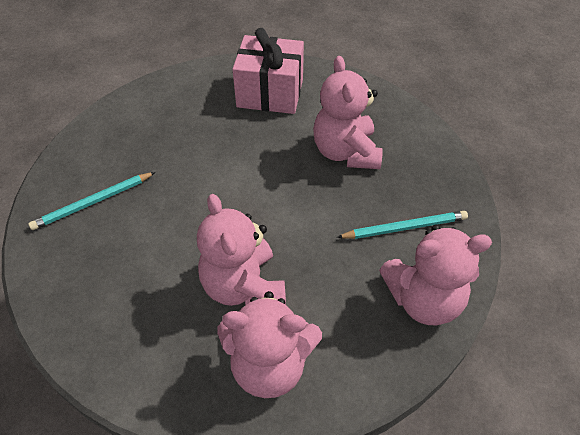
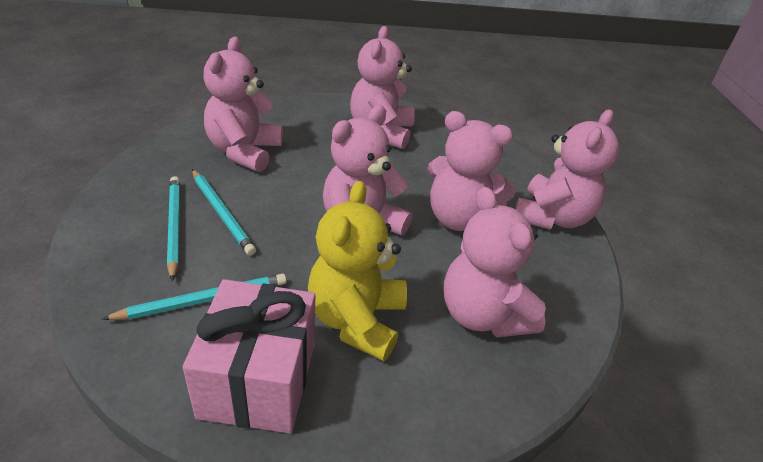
pink teddy bear: [197,194,286,306] [217,291,322,398] [313,56,383,169] [379,225,492,325] = 4 -> [204,37,283,172] [323,105,412,236] [350,26,415,149] [427,111,516,231] [443,187,546,337] [515,109,619,230] = 6
turquoise pencil: [28,172,155,230] [337,211,468,239] = 2 -> [102,274,286,320] [167,176,180,281] [192,169,256,255] = 3
yellow teddy bear: none = 0 -> [308,181,407,362] = 1

